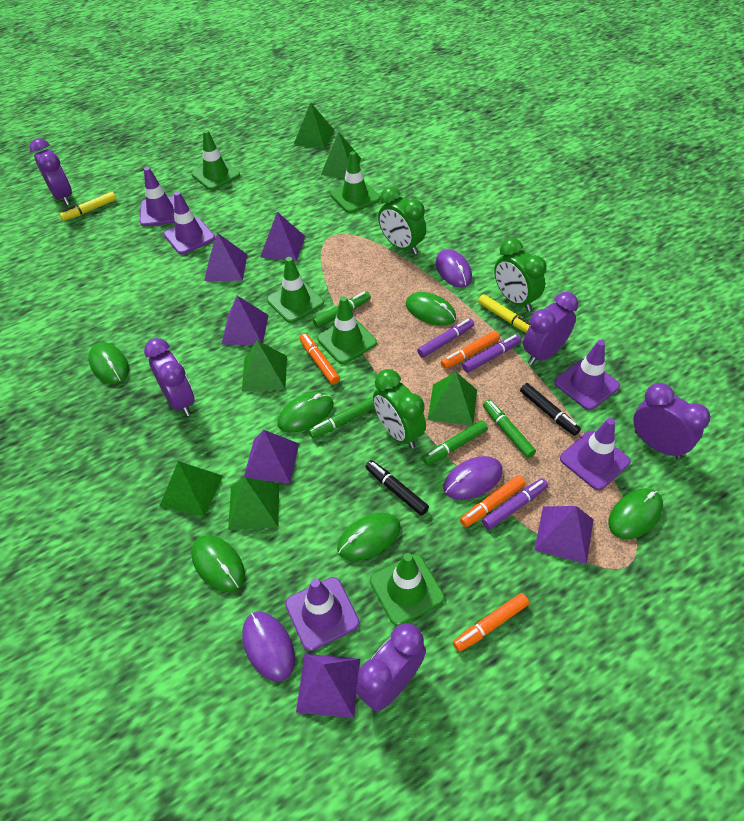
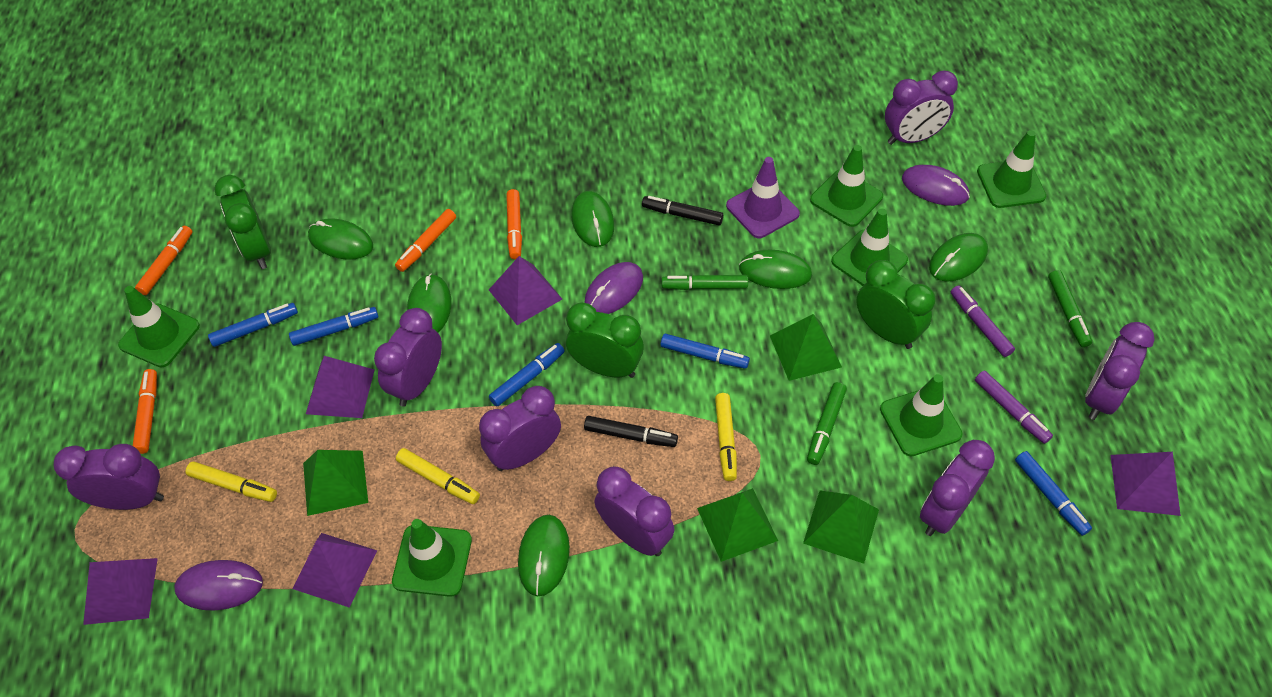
blue marker: none = 0 -> [208,303,298,347] [289,307,379,346] [489,343,565,406] [660,334,750,369] [1015,451,1092,536] = 5
green marker: [308,397,375,439] [313,292,371,328] [422,420,488,465] [483,400,536,458] = 4 -> [662,275,748,290] [807,382,847,465] [1048,270,1092,347] = 3
green pyramid: [159,461,223,517] [228,477,279,530] [242,340,287,391] [294,103,335,149] [321,132,361,178] [428,372,477,426] = 6 -> [303,450,368,516] [697,488,778,562] [770,314,842,381] [803,491,879,564] = 4
green traffic cone: [192,130,240,190] [267,257,324,323] [317,296,377,364] [330,151,380,213] [370,553,444,626] = 5 -> [118,286,200,367] [392,519,472,597] [810,145,883,227] [831,209,908,286] [880,374,963,456] [977,130,1046,208] = 6
purple clock: [30,138,72,205] [144,338,195,416] [356,623,426,711] [523,292,578,365] [633,383,710,459] = 5 -> [54,444,164,510] [374,308,442,407] [479,386,561,471] [594,466,675,556] [885,70,958,145] [920,440,995,536] [1085,322,1155,420] = 7
purple marker: [417,318,474,358] [462,334,521,373] [482,478,548,530] = 3 -> [951,285,1015,357] [975,370,1053,444] = 2
purple pyramid: [204,233,248,281] [222,296,269,345] [243,430,299,483] [260,212,305,261] [296,654,360,718] [534,506,594,564] = 6 -> [83,558,158,625] [292,533,377,608] [306,356,374,418] [489,256,562,325] [1111,452,1181,516] = 5
purple traffic cone: [140,167,175,226] [164,191,215,255] [285,577,359,651] [554,340,620,410] [560,418,631,490] = 5 -> [726,157,800,238] = 1
yellow marker: [60,192,116,221] [478,294,530,332] = 2 -> [186,462,277,502] [396,448,480,504] [715,393,737,481] = 3

